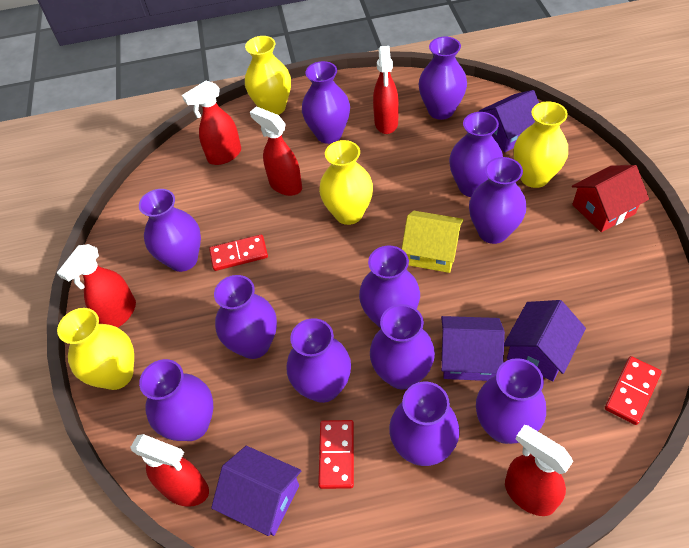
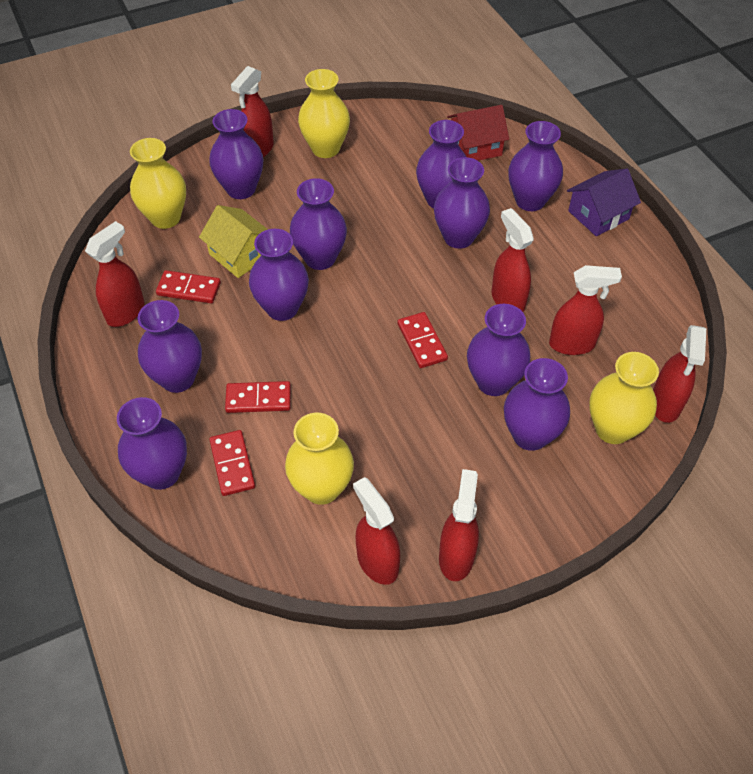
purple house: [211,446,301,536] [441,316,505,381] [479,90,539,152] [504,300,586,381] = 4 -> [567,169,641,236] = 1
purple vase: [139,189,201,272] [139,359,214,441] [214,275,277,359] [286,318,351,403] [302,61,350,144] [359,246,420,328] [370,304,435,390] [389,382,460,466] [418,37,467,120] [449,112,503,197] [469,157,526,244] [476,358,546,444] = 12 -> [117,397,187,490] [138,300,202,393] [209,109,263,199] [249,229,309,321] [290,178,347,270] [416,120,466,209] [434,157,490,249] [467,304,530,396] [504,358,570,451] [508,121,563,211] = 10
red domino: [209,234,268,271] [318,420,354,489] [605,356,662,425] = 3 -> [156,270,221,303] [209,430,255,496] [225,381,291,413] [397,312,448,368] = 4
red spray bottle: [57,244,136,327] [130,434,209,507] [182,81,241,165] [250,107,302,196] [373,46,399,134] [505,425,573,516] = 6 -> [85,221,144,327] [231,66,274,157] [353,477,400,585] [439,469,479,581] [491,208,534,312] [549,265,622,355] [653,325,706,423] = 7

